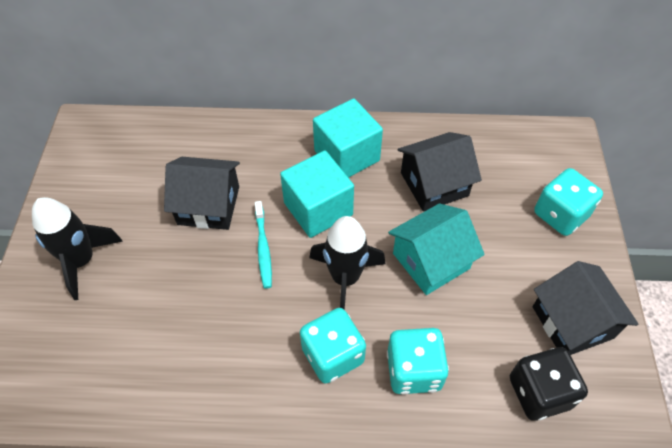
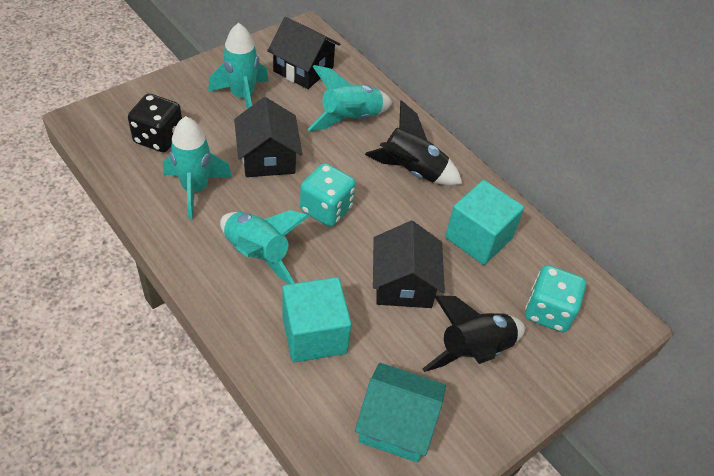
turquoise dice: [300,308,366,383] [387,328,449,395] [534,168,603,236] = 3 -> [300,163,356,227] [525,265,586,332] = 2
turquoise rocket: none = 0 -> [163,116,232,220] [208,23,269,109] [220,210,309,284] [308,65,392,131] = 4
turquoise toothbrush: [255,201,272,289] = 1 -> none = 0

